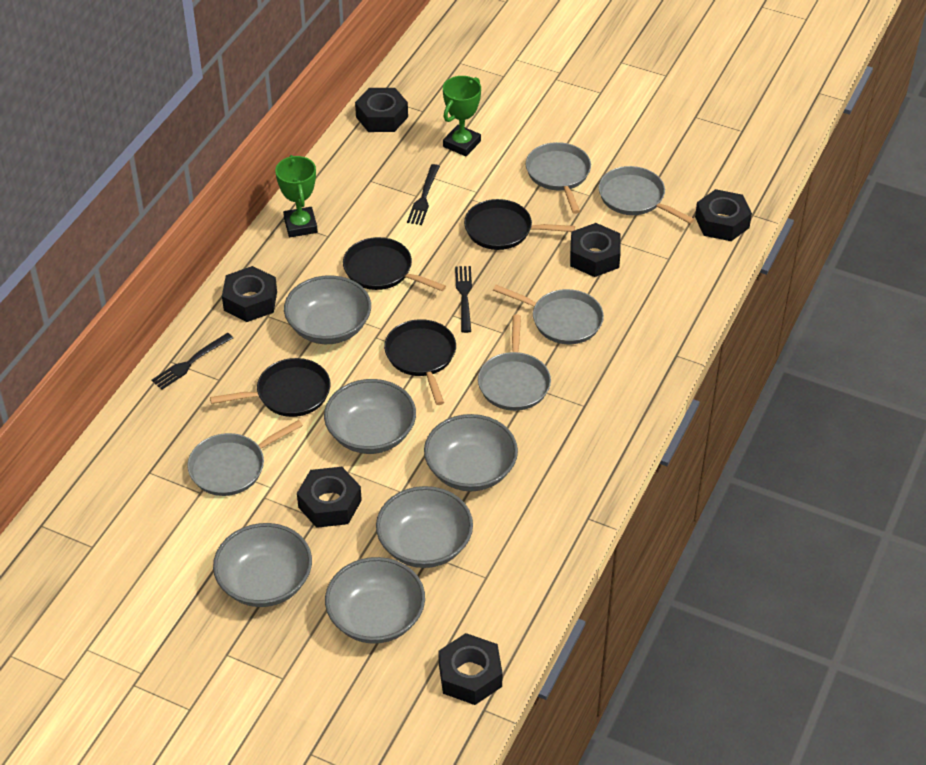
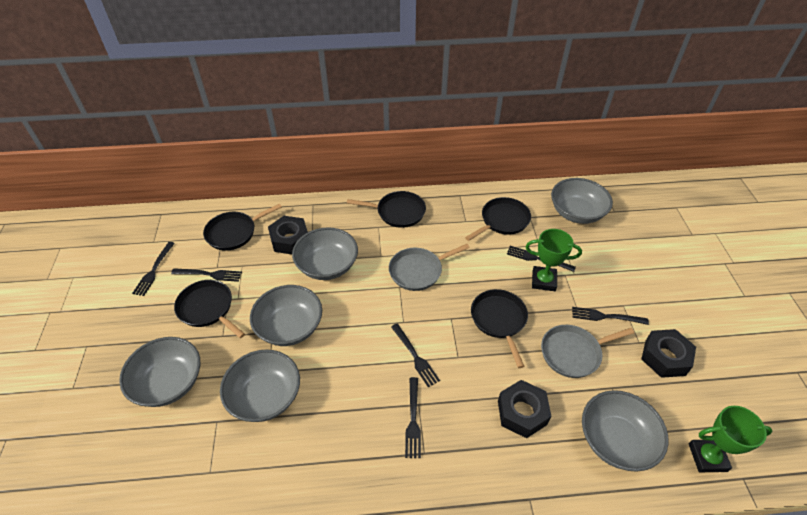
black fork: [152,333,233,390] [407,164,440,225] [455,266,472,333] = 3 -> [132,242,175,296] [171,268,242,282] [391,323,440,387] [405,377,421,458] [507,246,576,272] [572,307,649,325] = 6
black nut: [222,266,277,322] [297,467,362,528] [355,88,408,132] [438,633,503,705] [570,223,621,277] [695,189,752,241] = 6 -> [268,216,308,254] [498,380,551,438] [641,329,696,378] = 3
black pan: [210,358,331,417] [343,237,446,291] [384,319,456,405] [464,199,575,250] = 4 -> [174,280,245,338] [203,203,282,251] [347,191,426,228] [465,197,531,241] [471,289,528,368] = 5
grey pan: [187,420,303,496] [478,315,551,411] [493,285,604,344] [526,142,591,214] [599,166,695,224] = 5 -> [389,244,470,291] [541,325,634,378] = 2

